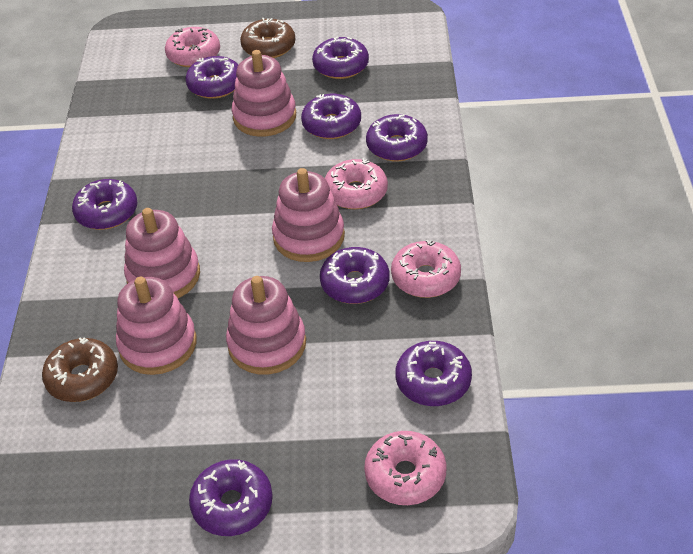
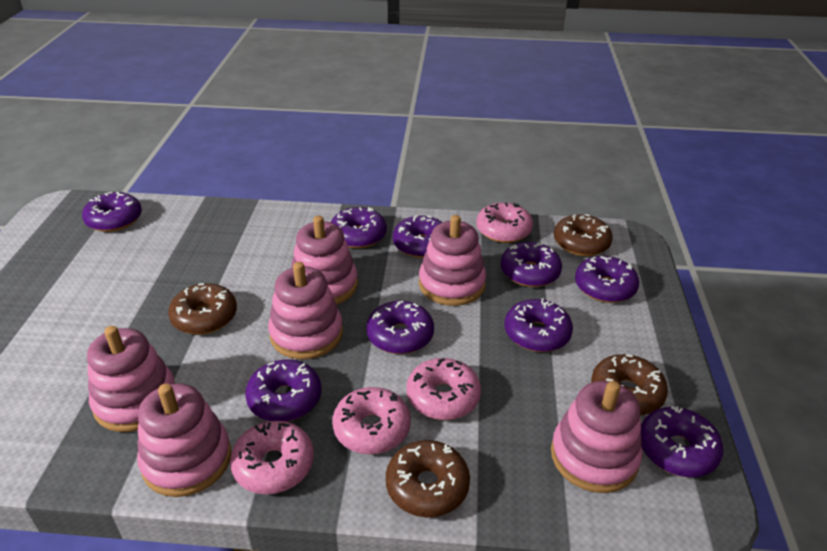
brown donut: [42,337,118,402] [240,18,295,58] = 2 -> [168,283,237,335] [386,440,470,517] [554,214,613,256] [591,354,668,415] = 4
pink stacking toy: [116,277,197,375] [124,208,200,298] [226,276,306,375] [232,50,296,137] [272,168,345,262] = 5 -> [87,326,175,432] [137,383,231,497] [268,262,343,359] [292,216,358,304] [419,215,486,306] [551,381,642,493] = 6
purple donut: [72,179,138,230] [185,56,238,99] [189,459,273,536] [301,94,361,139] [312,37,369,79] [320,247,389,304] [366,114,428,162] [395,341,472,406] = 8 -> [82,192,142,232] [245,360,321,422] [331,207,387,248] [366,301,434,354] [393,215,443,258] [501,242,562,287] [505,298,573,352] [575,256,639,303] [641,406,723,477] = 9

